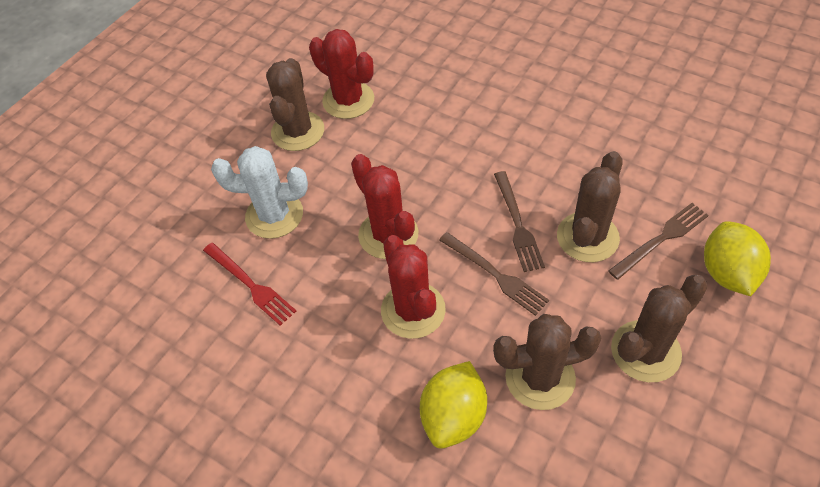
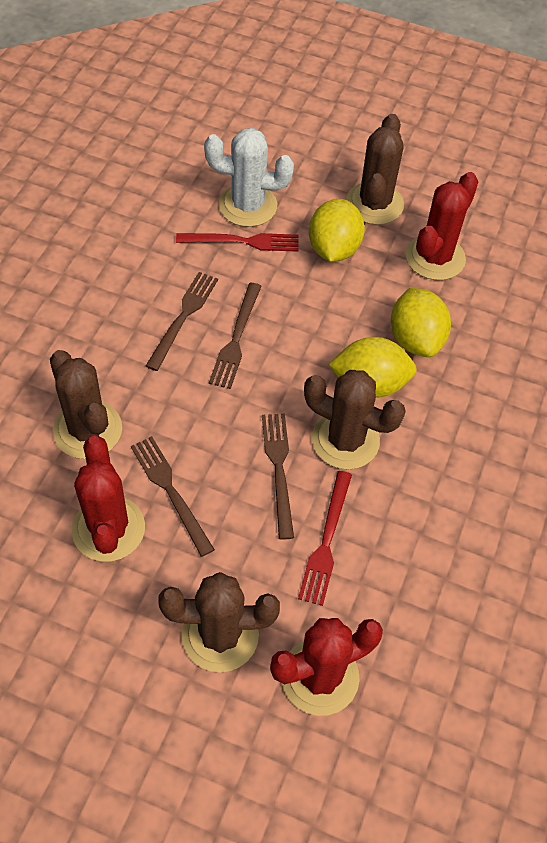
brown fork: [439,232,549,316] [494,171,545,272] [608,203,709,280] = 3 -> [131,436,215,557] [146,272,218,371] [209,283,262,389] [262,413,294,540] = 4
red fork: [203,243,296,326] = 1 -> [176,233,299,252] [298,471,352,606] = 2
yellow lemon: [420,361,487,449] [704,221,771,296] = 2 -> [309,199,365,262] [328,337,417,398] [391,288,451,357] = 3

